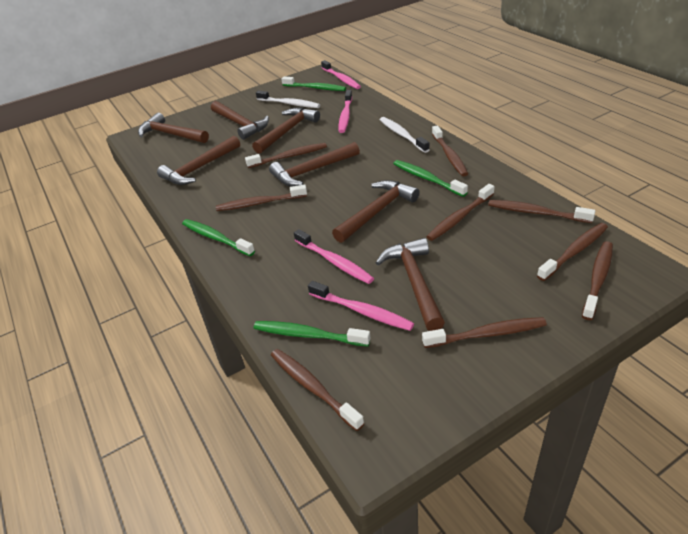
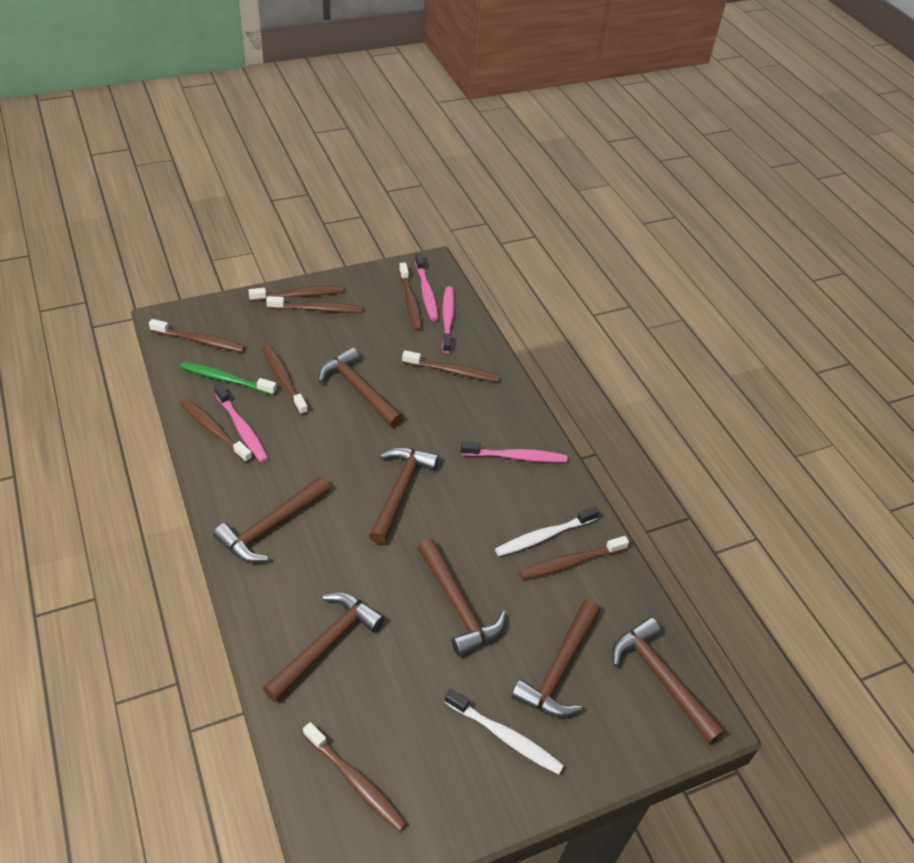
green toothbrush: [182,219,255,256] [254,321,370,346] [281,76,346,91] [393,160,468,197] = 4 -> [180,361,277,395] = 1

